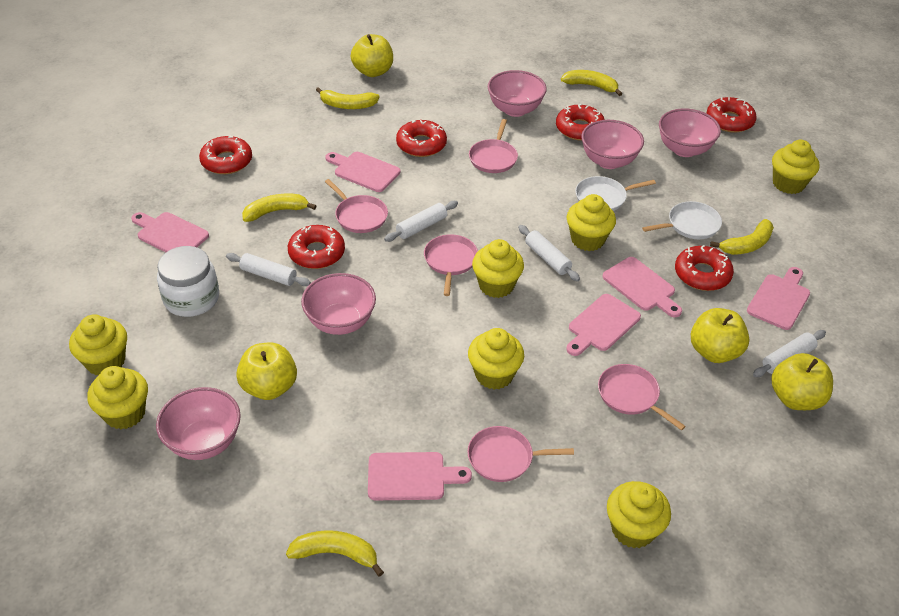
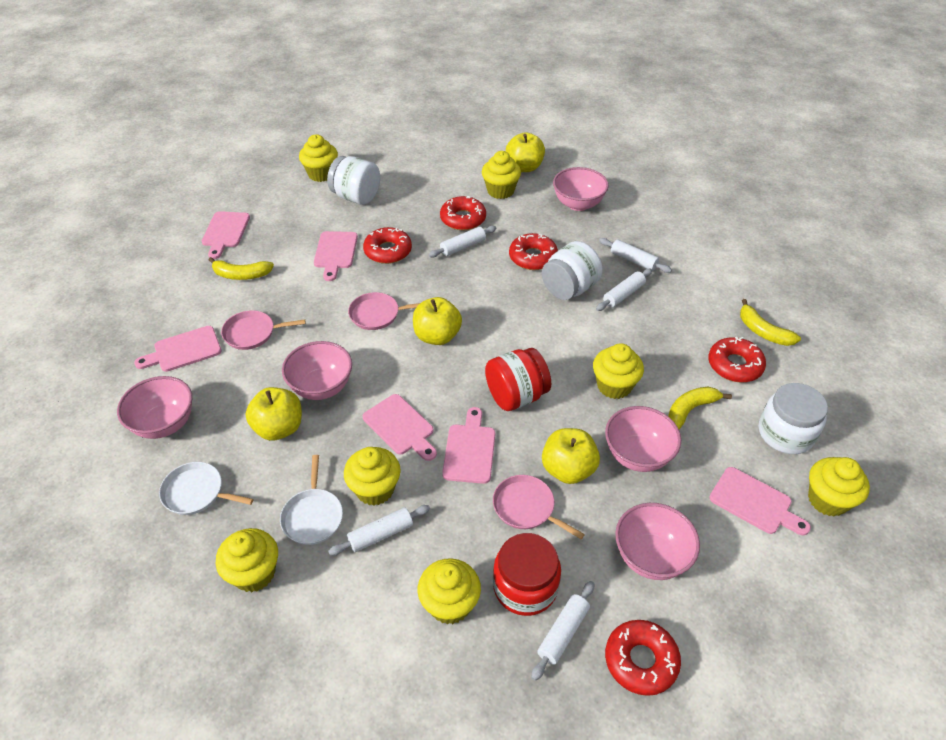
pink pan: [325,179,388,233] [424,234,478,296] [467,426,574,482] [469,119,518,173] [598,364,686,430] = 5 -> [221,310,306,350] [348,292,420,330] [493,475,585,539] = 3
red donut: [199,135,252,174] [288,225,345,269] [396,120,447,157] [556,104,605,141] [675,245,734,291] [706,97,757,133] = 6 -> [363,227,412,264] [440,196,486,230] [509,233,558,270] [605,620,681,696] [708,337,766,382] = 5
red jar: none = 0 -> [485,348,551,411] [493,533,561,616] = 2
white jar: [157,246,219,317] = 1 -> [327,156,380,205] [542,241,603,300] [759,383,828,454] = 3
white rolling pin: [226,253,311,286] [384,201,458,242] [518,225,580,281] [753,330,826,377] = 4 -> [328,505,430,555] [429,226,496,257] [531,581,594,681] [596,269,652,311] [599,238,672,273] = 5
yellow banana: [242,194,316,222] [286,530,384,577] [316,87,380,109] [561,70,622,96] [710,219,774,255] = 5 -> [209,257,274,280] [668,387,732,429] [740,299,801,346] = 3

